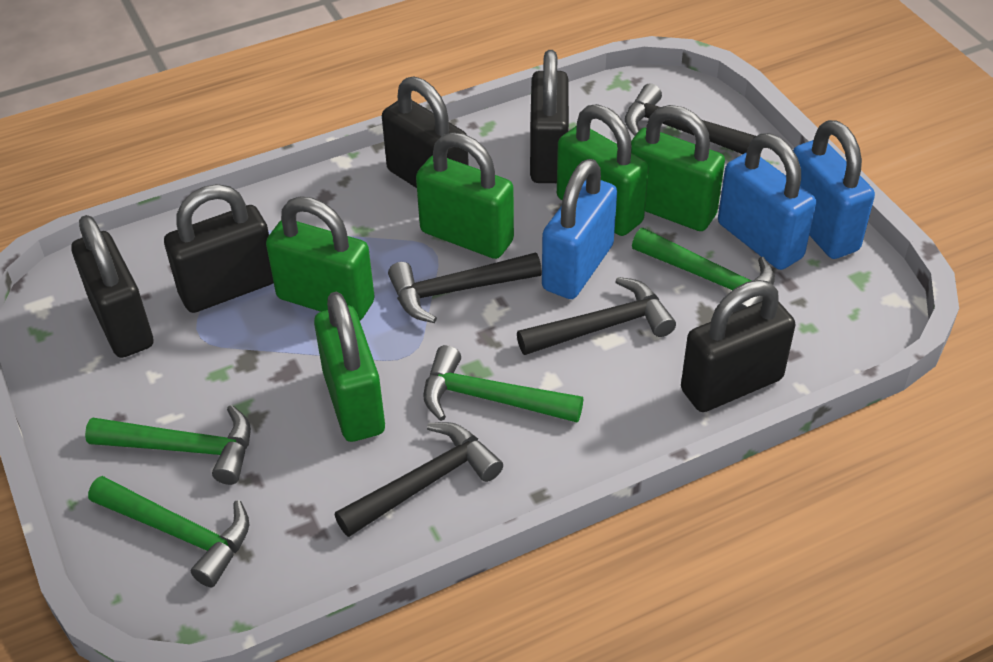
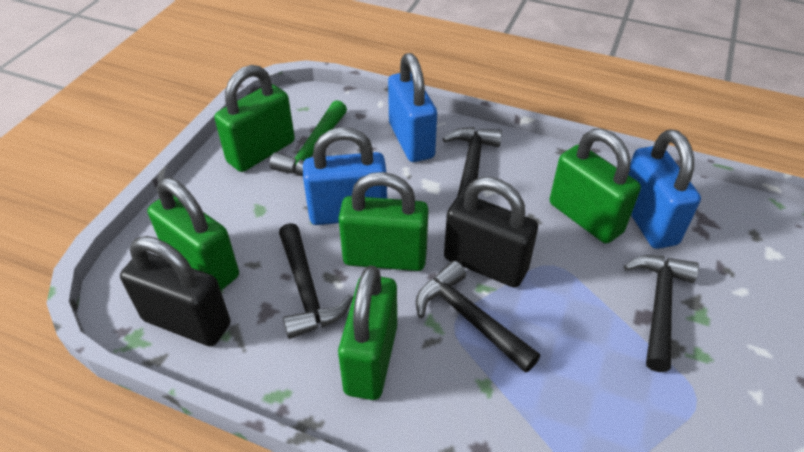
black padlock: [71,215,153,358] [164,184,274,313] [382,76,469,188] [530,50,569,183] [681,280,795,412] = 5 -> [120,236,231,346] [444,177,538,288] = 2
green hammer: [85,405,251,485] [88,476,249,587] [423,345,583,423] [632,228,775,312] = 4 -> [270,100,347,176] = 1

